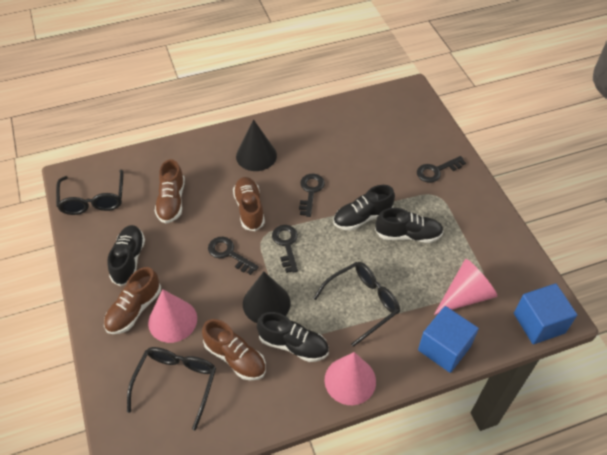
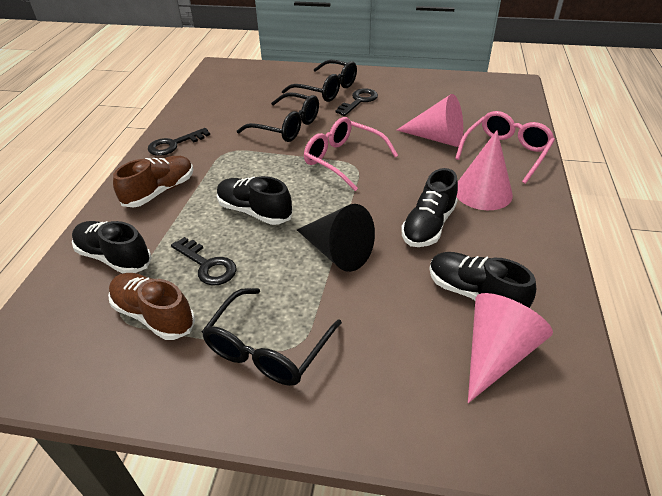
black cone: [236,119,277,171] [243,272,291,323] = 2 -> [297,204,375,272] = 1
black key: [208,237,259,275] [272,225,298,273] [299,174,325,217] [417,156,466,183] = 4 -> [148,128,210,156] [171,237,237,285] [336,88,378,116] = 3
blue cube: [418,306,479,373] [514,284,577,344] = 2 -> none = 0
brown shoe: [104,267,161,334] [155,159,185,224] [202,319,266,380] [233,177,265,231] = 4 -> [108,273,195,340] [113,156,193,208] = 2
pink glasses: none = 0 -> [304,117,398,191] [455,111,555,184] = 2

